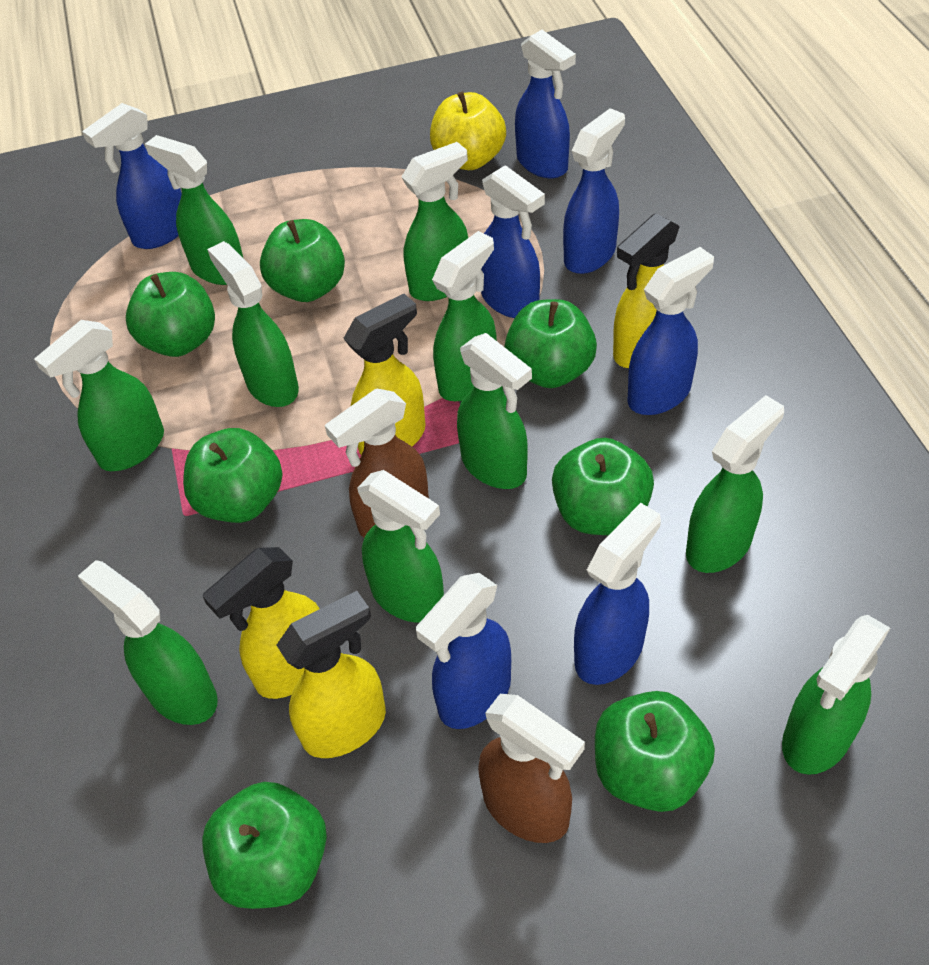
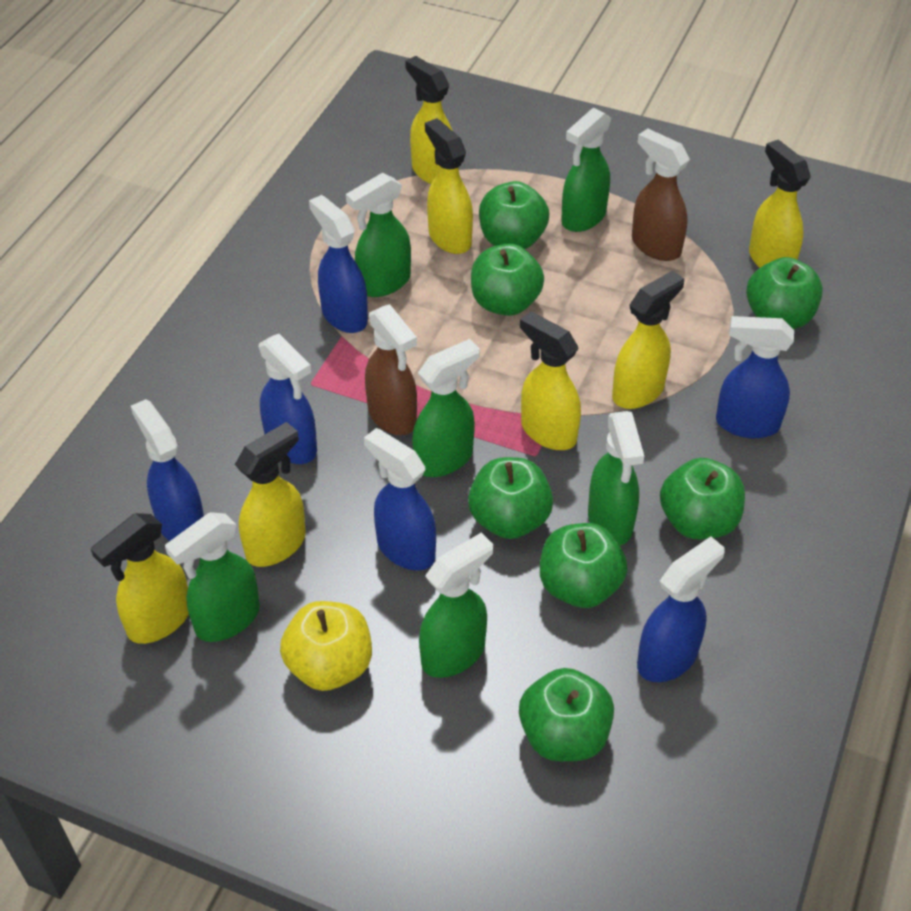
blue spray bottle: [82,103,182,249] [416,573,511,729] [481,165,545,318] [515,30,576,178] [563,108,625,274] [574,503,661,685] [628,247,714,415] = 7 -> [131,399,204,541] [259,334,317,464] [309,195,368,333] [364,428,436,570] [637,536,725,682] [716,316,794,438] = 6
green spray bottle: [34,320,164,471] [78,560,218,725] [145,135,243,285] [207,241,299,407] [357,470,444,623] [402,142,468,301] [432,231,497,401] [457,333,532,489] [686,395,784,573] [782,615,890,775] = 10 -> [165,512,260,642] [346,173,411,297] [412,339,480,477] [419,533,493,678] [561,108,611,232] [588,411,644,545] = 6
yellow spray bottle: [202,547,320,699] [277,591,386,758] [343,294,425,455] [613,213,680,368] = 4 -> [91,513,189,644] [235,422,306,567] [405,56,453,184] [425,118,473,254] [520,311,581,450] [612,270,684,409] [749,139,811,268] = 7

